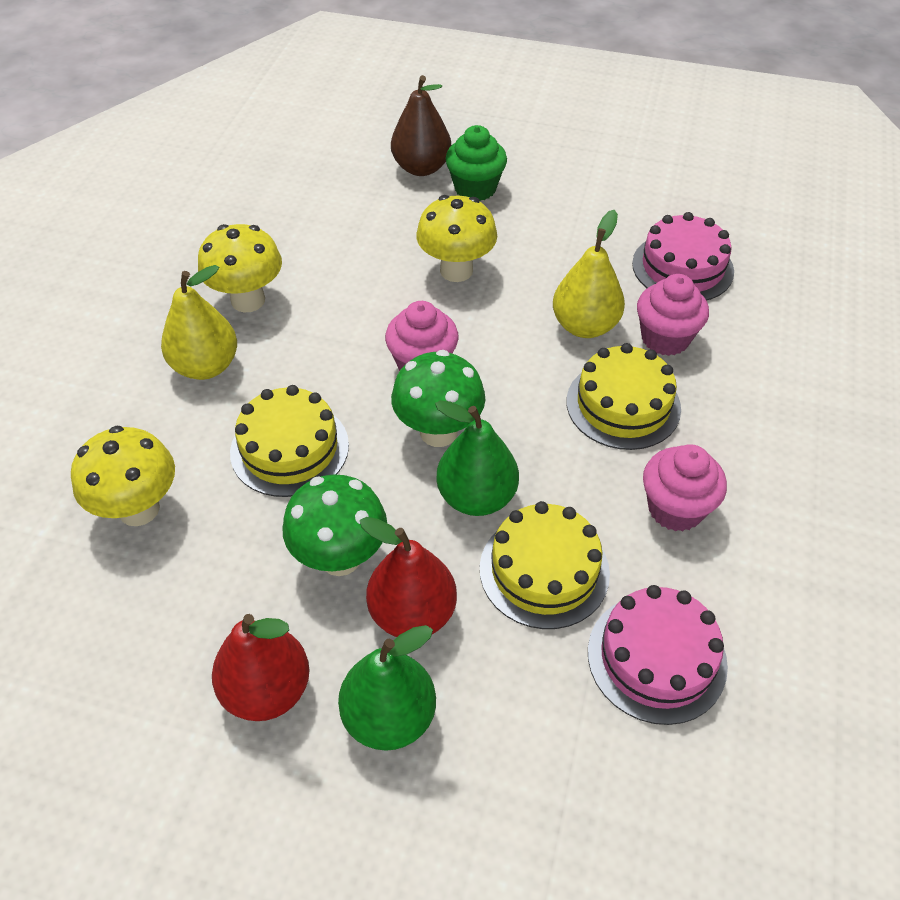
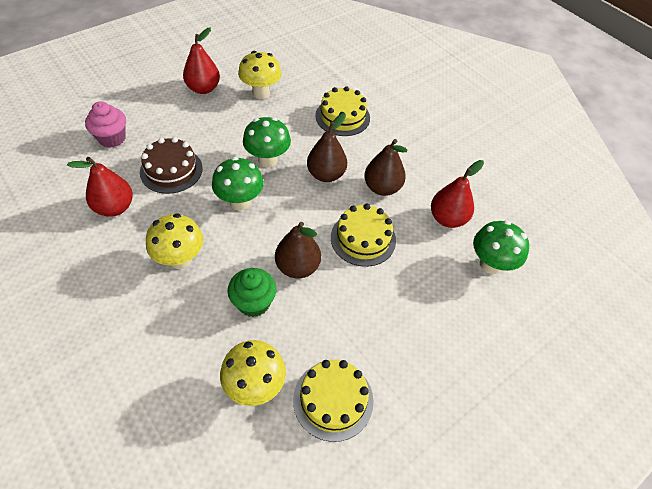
brown cake: none = 0 -> [140,137,203,194] = 1
brown pear: [391,75,451,176] = 1 -> [275,222,321,278] [307,113,347,182] [364,139,408,196] = 3
green mushroom: [282,475,387,576] [391,350,485,447] = 2 -> [212,157,264,211] [243,117,291,168] [473,221,529,274] = 3
green pear: [338,625,436,751] [435,400,519,516] = 2 -> none = 0
pink cake: [588,585,728,725] [632,212,734,301] = 2 -> none = 0
pink cupcake: [385,301,459,371] [637,274,709,356] [643,444,727,532] = 3 -> [85,101,126,148] = 1
red pear: [212,614,310,721] [360,517,457,637] = 2 -> [67,157,133,217] [183,28,220,94] [431,160,484,228] = 3
yellow pear: [161,265,237,380] [553,210,625,338] = 2 -> none = 0

